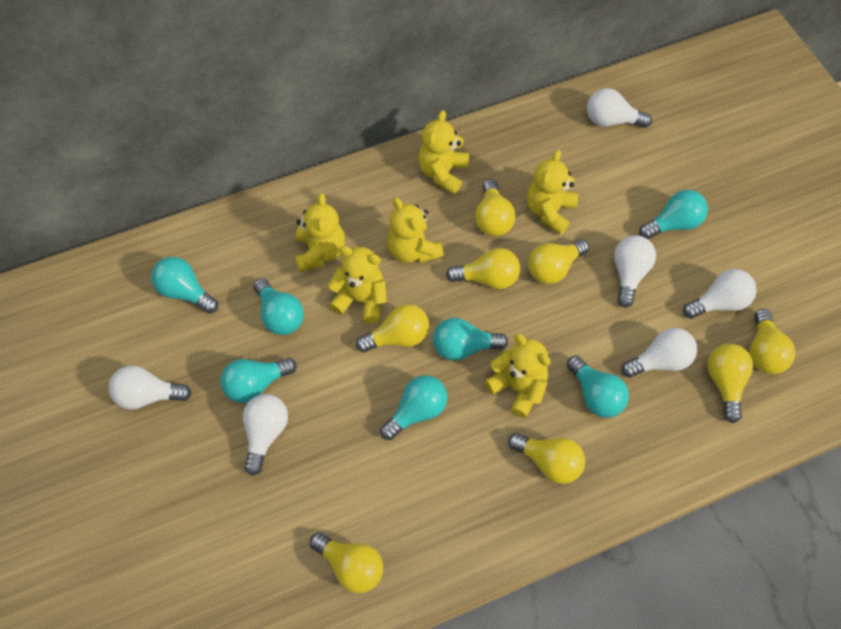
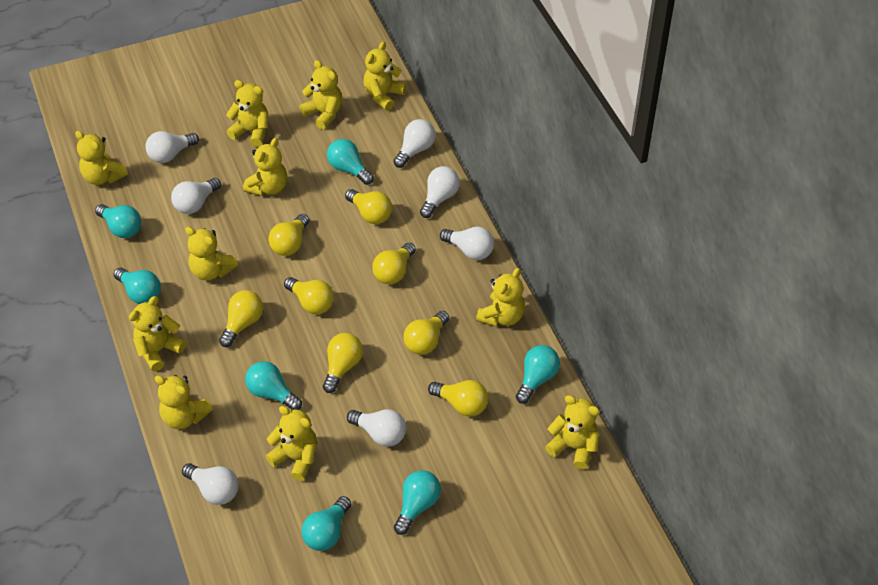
white light bulb: [109,365,192,410] [243,394,288,476] [587,88,652,128] [614,235,656,308] [621,328,697,378] [683,269,757,319] = 6 -> [145,131,199,163] [171,178,221,214] [182,463,239,505] [347,409,406,447] [393,119,435,168] [420,166,460,218] [440,227,494,260] = 7
yellow teddy bear: [295,193,345,272] [327,246,387,324] [387,197,444,263] [418,110,469,194] [485,334,550,418] [527,150,579,235] = 6 -> [75,131,128,185] [129,296,186,371] [155,375,213,429] [185,227,238,281] [226,80,268,147] [243,138,287,196] [266,406,317,481] [300,60,342,129] [363,41,406,110] [476,268,525,327] [545,395,600,470] = 11

